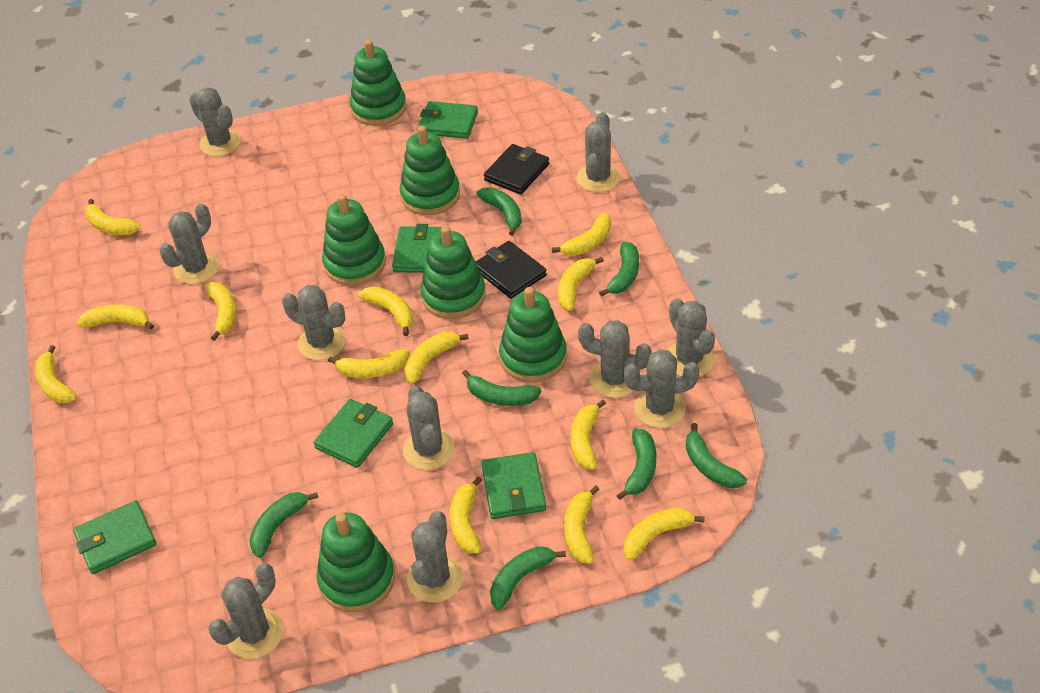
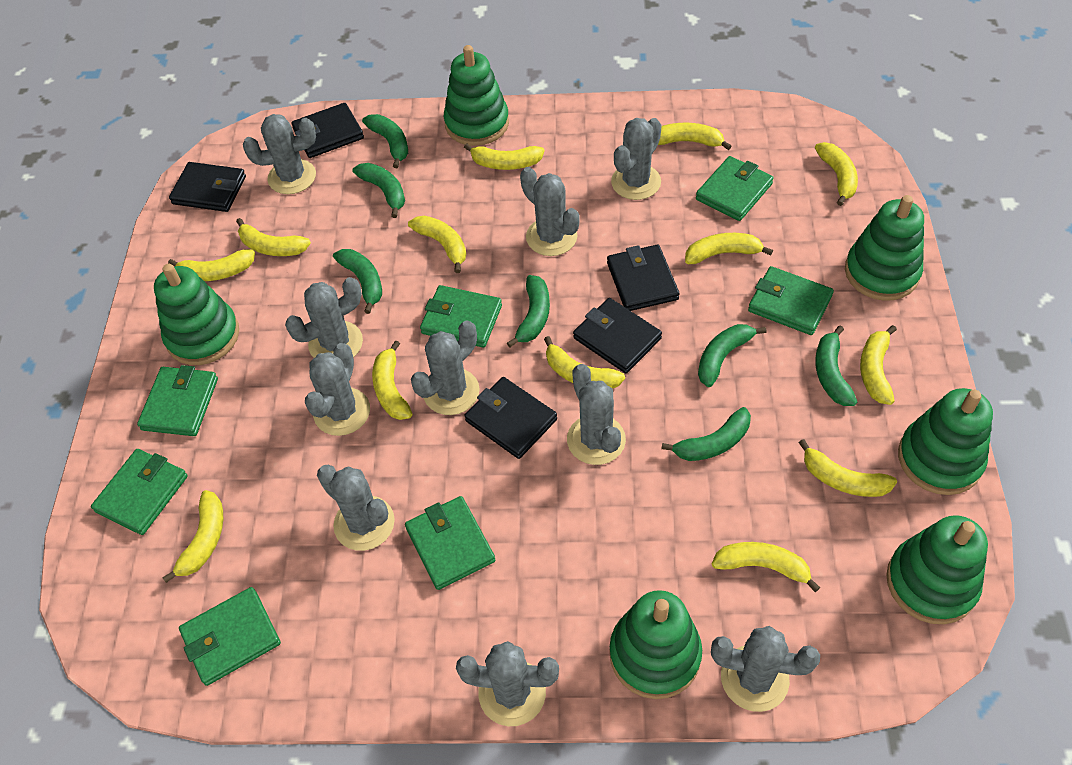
black wallet: [476,241,547,299] [484,144,549,194] = 2 -> [169,162,246,212] [291,103,364,158] [464,377,557,459] [573,298,662,373] [607,245,680,311] = 5
green wallet: [73,501,157,574] [314,399,393,468] [392,224,442,273] [418,101,478,139] [481,452,546,519] = 5 -> [91,449,188,535] [137,365,218,436] [179,587,281,686] [405,496,495,590] [420,285,502,348] [696,156,774,221] [748,266,834,335] = 7

